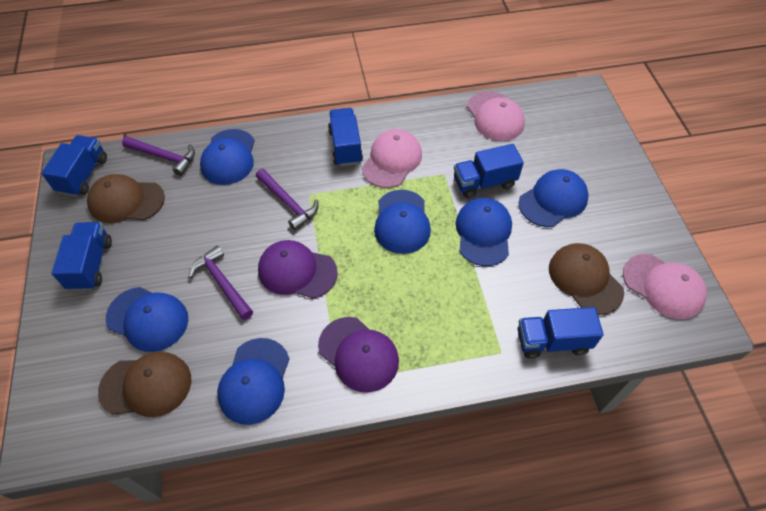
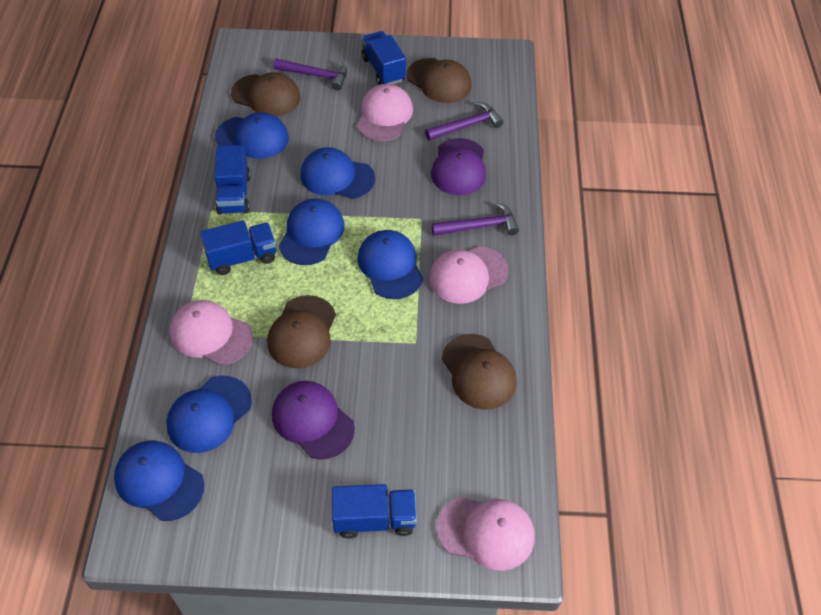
blue truck: [41,135,107,197] [51,222,112,291] [328,108,363,166] [454,144,524,198] [518,307,603,359] = 5 -> [200,220,276,275] [215,145,251,215] [332,484,417,539] [362,31,406,85] = 4
brown cap: [87,174,165,223] [98,352,191,417] [549,243,624,315] = 3 -> [231,72,300,116] [267,295,336,368] [406,58,471,103] [442,334,517,410] = 4
pink cap: [362,129,422,188] [467,91,525,141] [623,254,707,319] = 3 -> [170,300,253,366] [357,84,413,142] [429,246,509,304] [437,497,534,571] = 4

